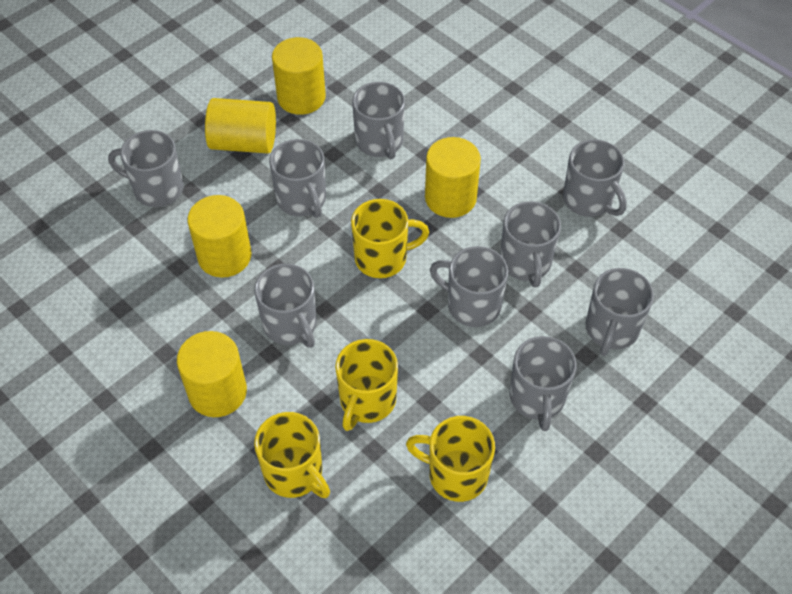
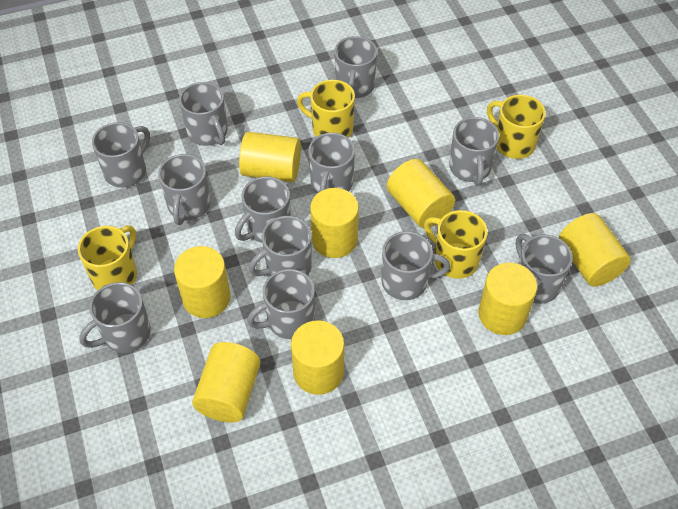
grey mug: [108,130,184,207] [254,264,317,348] [269,139,326,218] [352,82,405,160] [430,246,508,327] [500,201,561,287] [510,336,576,431] [563,139,627,217] [586,268,654,356] = 9 -> [79,282,151,353] [92,122,150,188] [158,154,211,225] [179,82,228,146] [235,176,291,243] [247,269,315,339] [249,216,312,276] [308,133,355,194] [334,36,377,98] [382,231,450,300] [449,117,499,186] [516,234,573,304] = 12
yellow cylinder: [177,331,247,417] [187,195,251,278] [205,98,276,153] [272,37,326,115] [425,137,481,218] = 5 -> [174,246,231,318] [192,342,261,422] [239,132,301,182] [291,320,344,395] [310,188,359,258] [387,159,455,228] [479,263,537,335] [559,213,631,287] = 8

